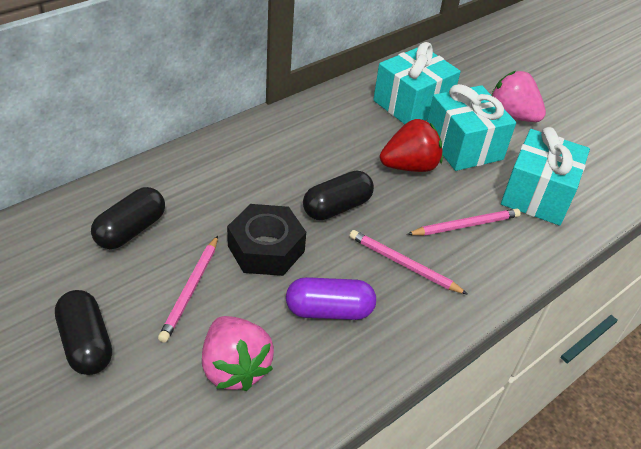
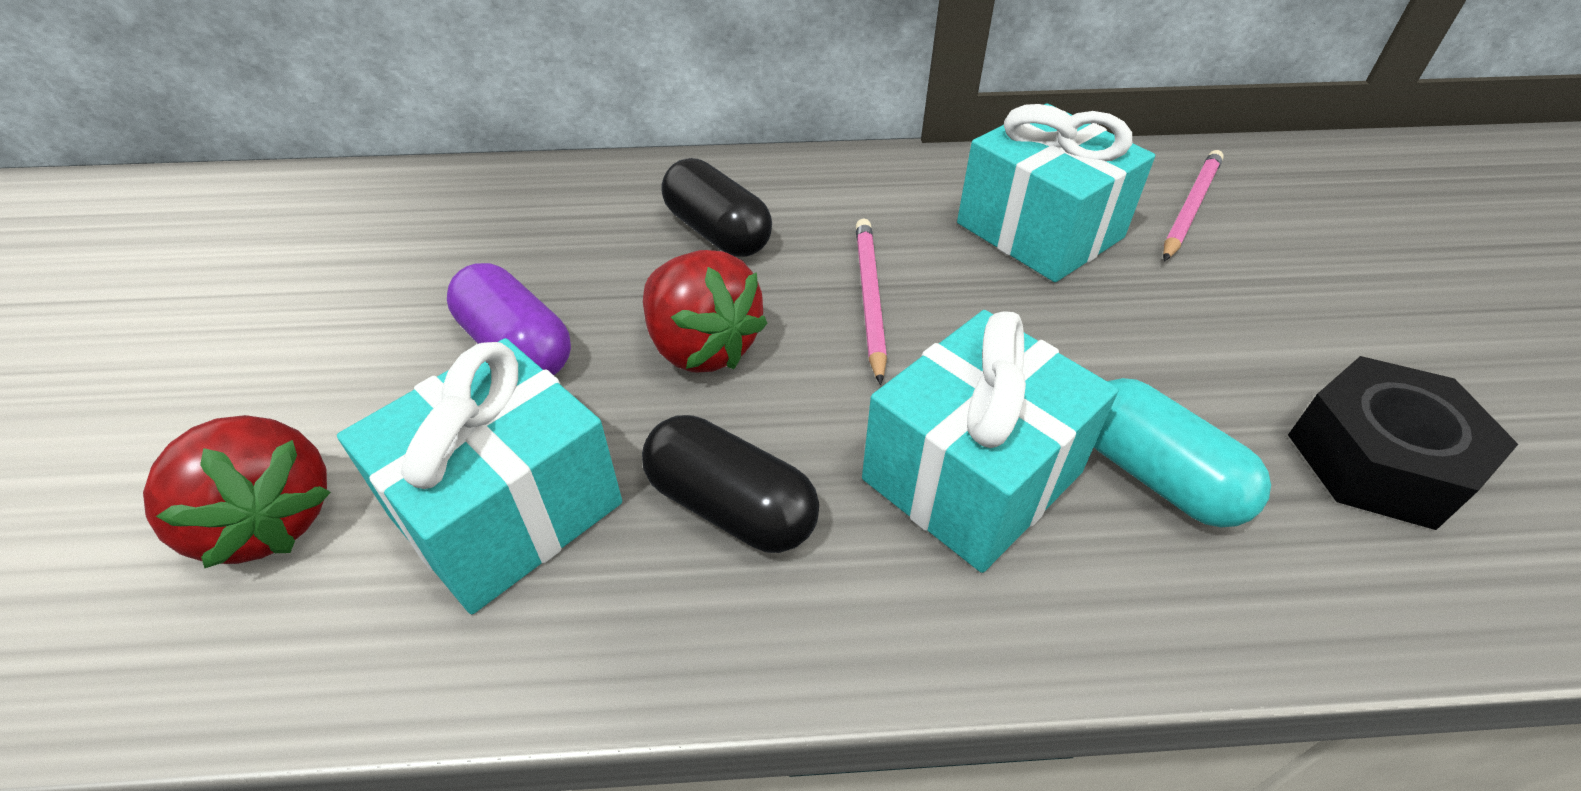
black capsule: [55,290,112,375] [91,187,165,249] [303,170,374,220] = 3 -> [642,415,819,553] [661,158,772,257] = 2
pink pencil: [158,236,218,343] [350,230,468,295] [407,209,521,236] = 3 -> [856,219,887,385] [1163,150,1224,261] = 2
pink strawberry: [202,316,274,391] [491,71,546,122] = 2 -> none = 0
red strawberry: [380,119,443,172] = 1 -> [143,415,331,568] [643,250,768,372] = 2
turquoise capsule: none = 0 -> [1094,378,1271,527] = 1

